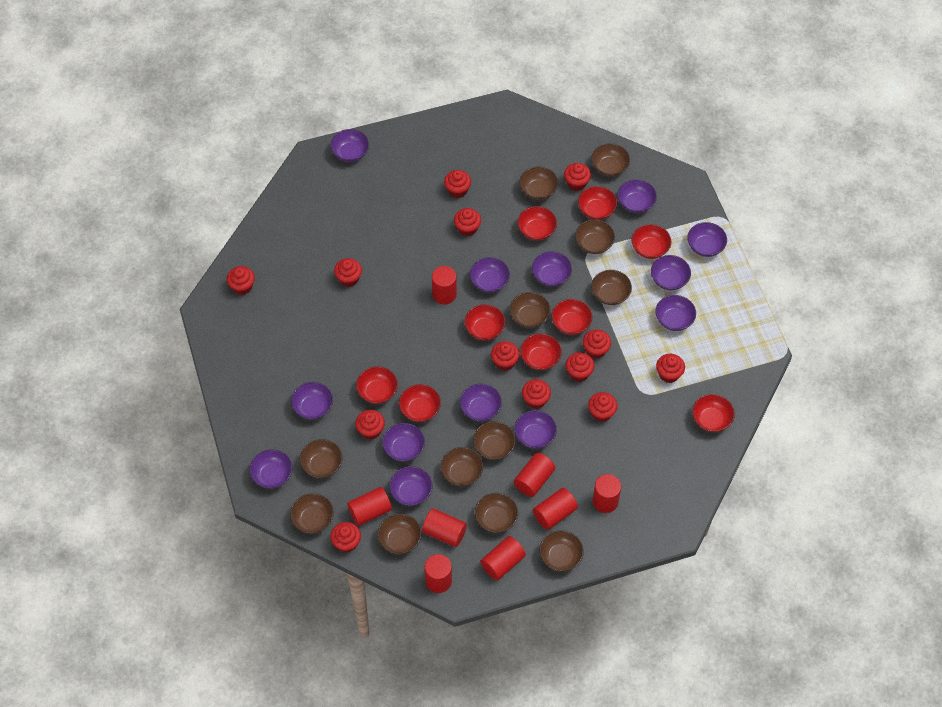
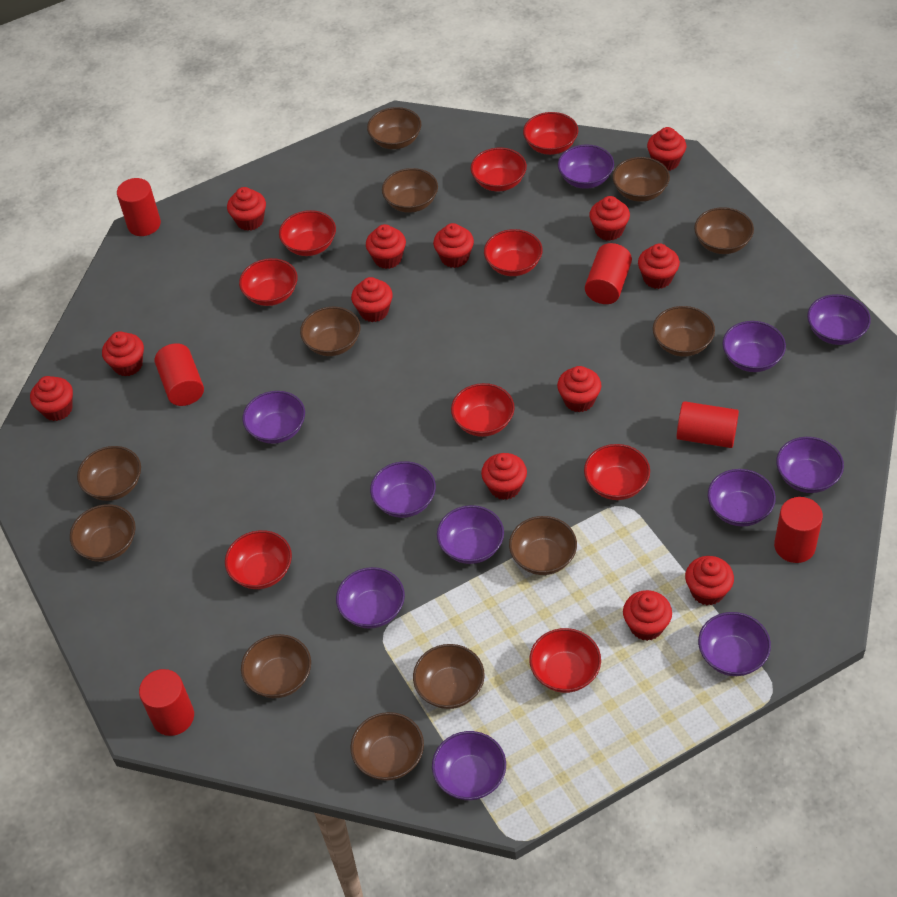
purple bowl: [249,449,292,489] [291,382,333,420] [331,129,369,162] [382,423,425,462] [389,466,432,506] [460,384,502,422] [470,257,510,293] [514,410,557,449] [532,251,572,287] [618,179,657,213] [651,255,691,290] [655,295,696,331] [687,222,727,257] = 13 -> [242,391,305,444] [336,567,405,629] [370,461,436,518] [432,731,506,800] [437,505,504,564] [558,144,614,189] [698,612,771,676] [708,469,776,527] [722,321,786,372] [776,437,844,493] [807,294,871,345] = 11
red cylinder: [347,487,392,526] [422,508,467,547] [425,554,452,593] [432,266,457,305] [481,536,526,580] [514,453,555,497] [533,488,578,530] [593,474,621,513] = 8 -> [117,178,161,236] [139,669,194,736] [155,343,204,406] [585,243,632,304] [677,401,739,448] [774,497,823,563] = 6

